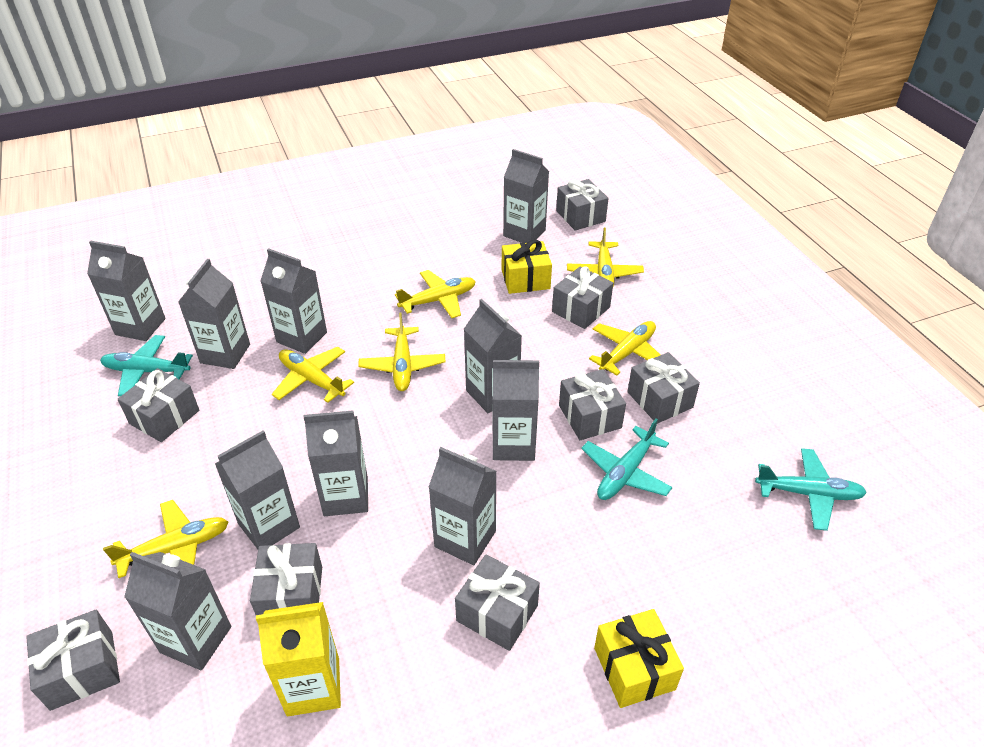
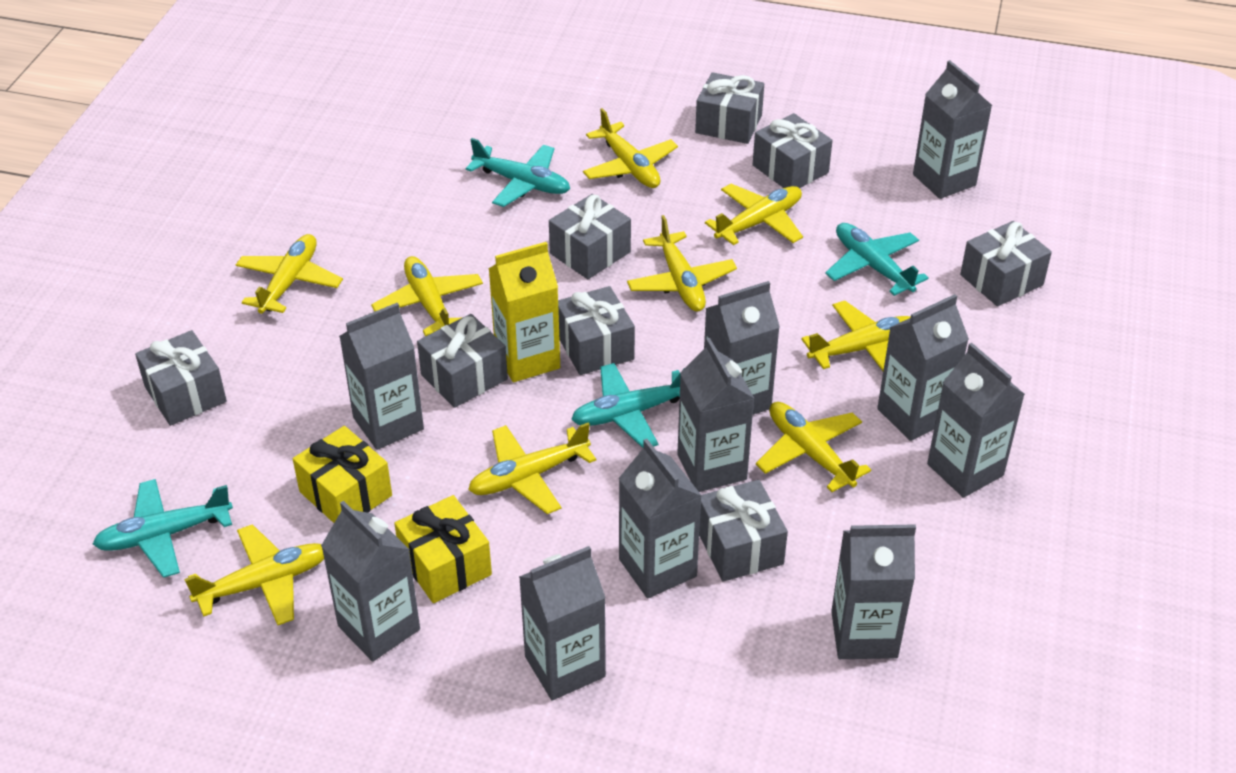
turquoise plane: [100,335,193,396] [581,419,673,500] [755,448,867,531] = 3 -> [93,479,233,578] [465,138,570,207] [571,363,680,448] [825,223,929,296] = 4
yellow plane: [103,500,228,578] [272,347,354,403] [358,313,445,391] [395,270,476,318] [567,228,644,286] [589,321,660,376] = 6 -> [184,524,324,625] [236,234,343,314] [371,256,483,336] [468,423,596,514] [583,108,678,188] [627,215,737,312] [705,184,803,245] [756,402,871,492] [801,301,911,371] = 9

